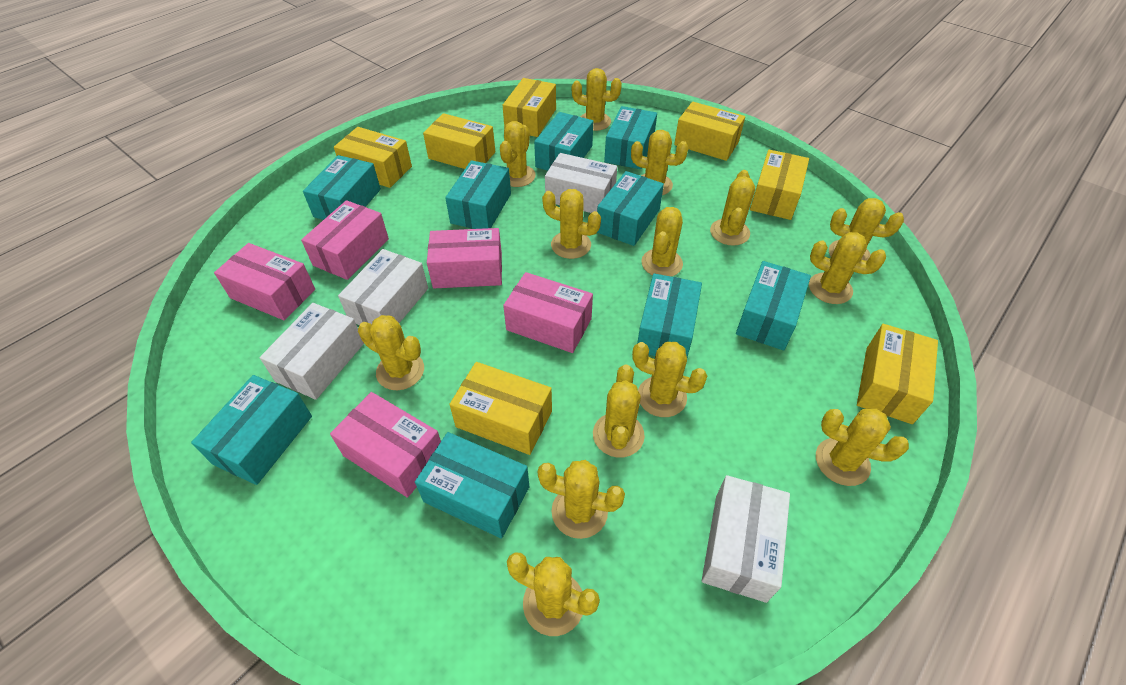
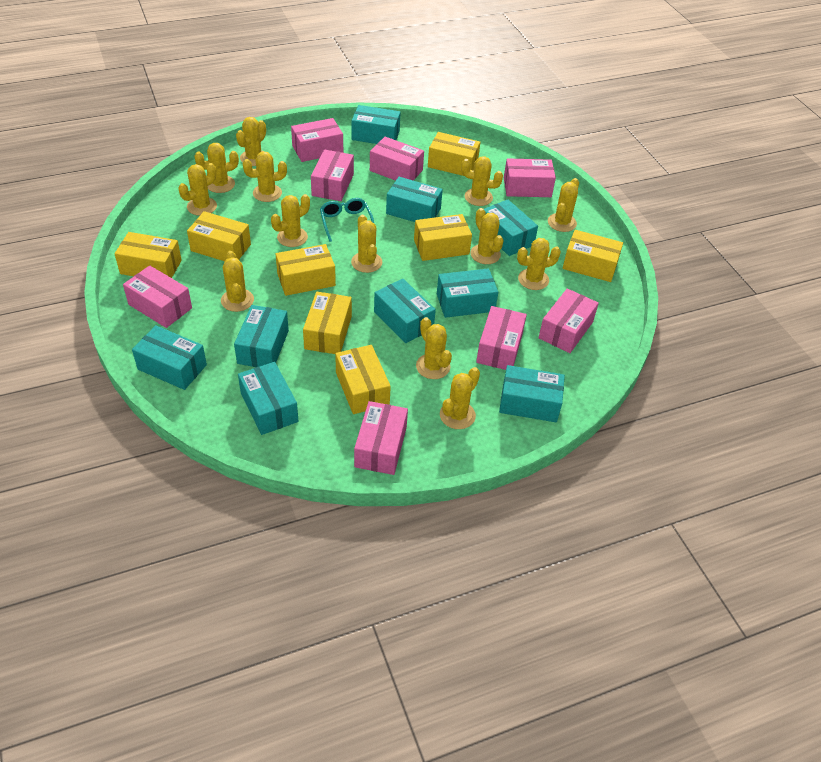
pink box: [214,243,315,320] [301,200,389,280] [330,392,441,498] [427,228,502,288] [503,272,593,353] = 5 -> [123,265,192,328] [291,118,343,162] [311,150,354,201] [354,401,408,475] [370,137,424,181] [476,306,527,370] [504,158,556,197] [539,288,599,353] = 8
turquoise glasses: none = 0 -> [320,198,374,242] = 1
white box: [260,303,364,400] [338,249,428,325] [545,153,617,213] [702,475,790,603] = 4 -> none = 0
yellow box: [334,127,412,188] [423,113,495,169] [449,362,552,455] [503,78,556,137] [674,102,745,161] [750,150,809,220] [857,324,938,424] = 7 -> [115,232,182,278] [187,211,251,261] [276,244,336,296] [303,292,352,354] [335,345,391,414] [414,214,472,261] [428,132,480,176] [563,230,623,282] = 8
yellow cactus: [358,315,424,390] [500,121,536,187] [507,552,600,636] [537,460,625,539] [542,189,601,259] [572,68,622,131] [593,364,645,458] [631,130,689,195] [632,342,707,417] [641,207,683,277] [710,170,755,246] [809,232,886,304] [816,409,909,486] [829,198,904,261] = 14 -> [179,163,217,216] [194,143,239,193] [221,251,254,312] [236,117,266,166] [243,151,287,202] [271,194,310,247] [351,215,382,273] [416,317,452,379] [440,367,480,429] [461,156,503,206] [470,208,504,264] [517,238,561,290] [548,178,579,232] = 13

